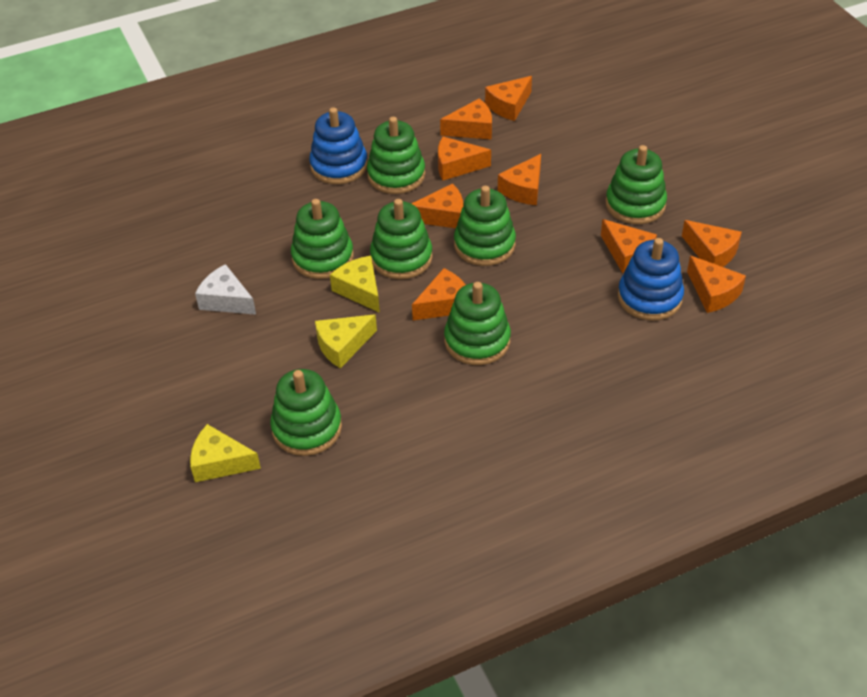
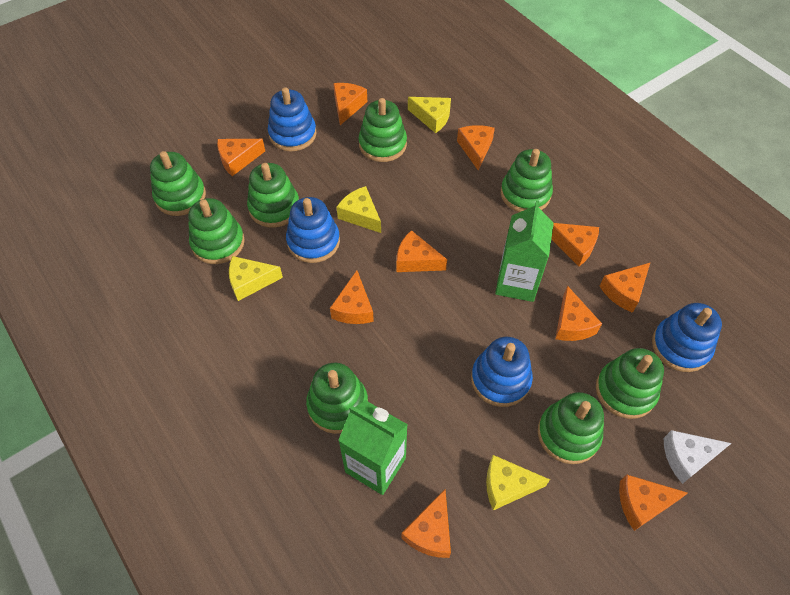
blue stacking toy: [309,107,368,184] [618,238,684,321] = 2 -> [268,87,317,151] [286,197,340,263] [471,337,533,407] [652,303,722,372] = 4
green carton: none = 0 -> [338,400,408,495] [495,200,554,302] = 2
green stacking toy: [270,369,342,456] [291,199,354,279] [367,117,425,194] [370,199,433,279] [444,282,511,365] [454,186,516,266] [606,145,667,224] = 7 -> [150,151,206,216] [188,198,245,264] [247,163,299,228] [306,363,368,434] [359,98,407,162] [501,149,553,212] [538,392,604,464] [596,348,664,419] = 8
orange cheese: [411,184,463,228] [412,268,465,321] [438,137,491,181] [440,98,492,140] [485,76,532,121] [498,154,541,205] [601,219,657,273] [682,220,742,267] [687,256,746,313] = 9 -> [217,139,265,176] [330,270,374,324] [333,83,367,125] [397,230,447,272] [401,489,451,558] [457,125,495,170] [551,223,599,266] [555,286,602,341] [600,263,650,313] [619,474,688,531] = 10
yellow cheese: [190,424,261,482] [315,315,377,369] [330,256,380,313] = 3 -> [229,256,283,301] [337,186,381,233] [408,97,451,133] [486,455,550,510] = 4

